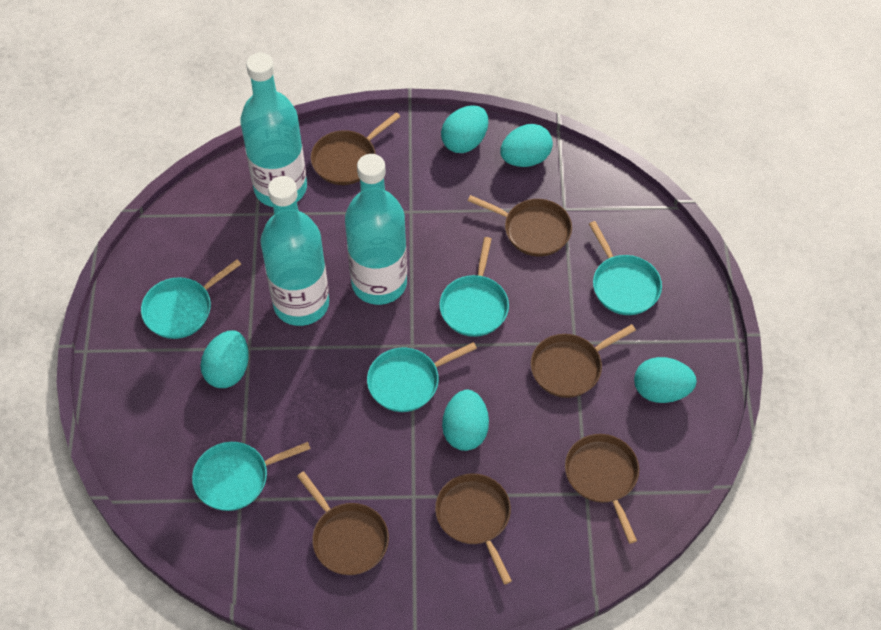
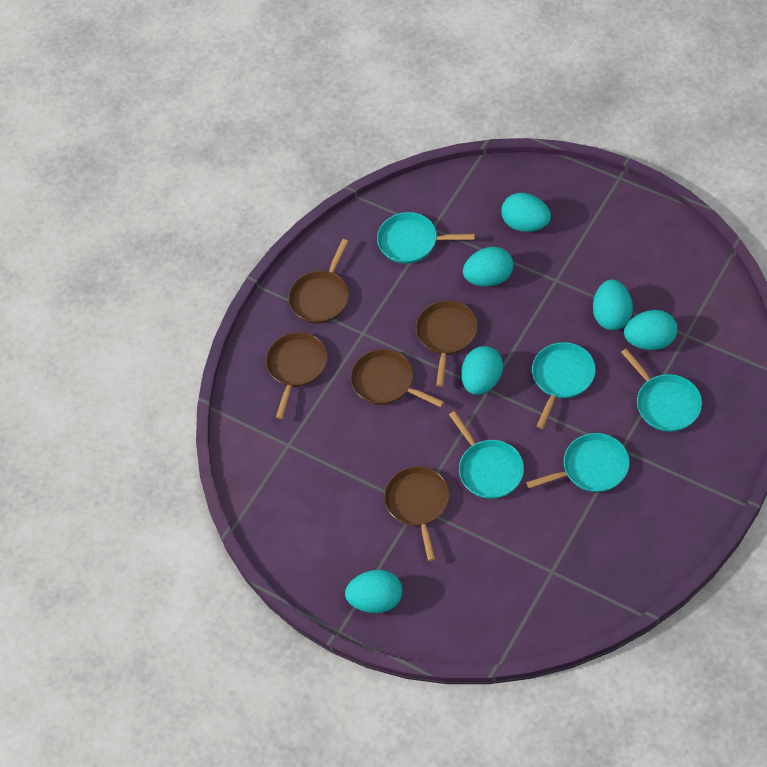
brown pan: [297,471,389,575] [311,112,401,185] [435,473,512,585] [468,195,572,256] [531,324,636,398] [565,434,639,544] = 6 -> [266,332,327,419] [288,239,349,324] [350,349,444,407] [384,466,449,561] [416,300,478,387] = 5
turquoise bottle: [240,53,307,207] [261,176,329,326] [345,154,407,305] = 3 -> none = 0
turquoise egg: [200,330,249,388] [441,105,488,153] [442,390,489,451] [500,124,553,167] [634,357,697,403] = 5 -> [345,570,402,613] [461,346,503,395] [463,247,513,287] [501,193,551,232] [593,279,633,330] [624,310,678,350] = 6

